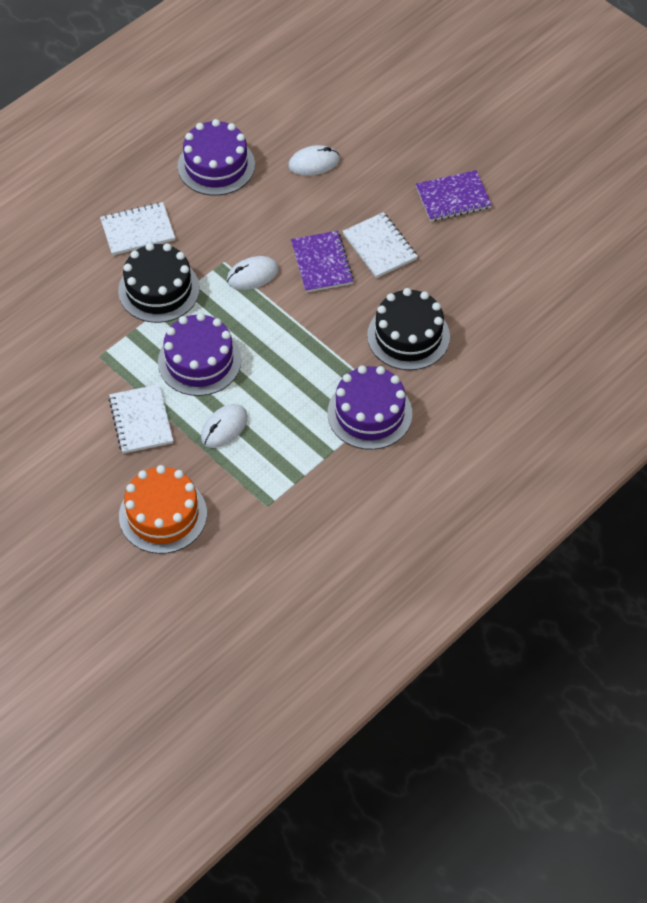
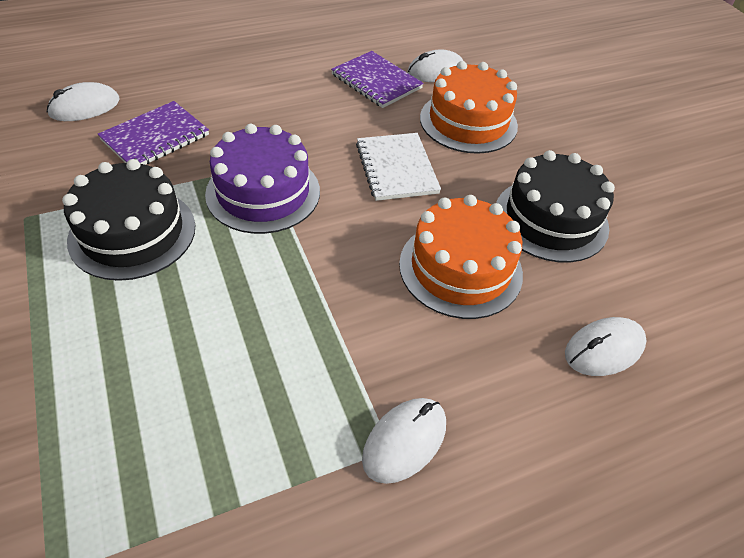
orange cake: [119,465,207,554] = 1 -> [399,195,523,319] [420,61,518,154] = 2
purple cake: [158,313,241,396] [178,119,255,196] [328,365,412,450] = 3 -> [205,124,320,234] = 1
white mouse: [201,404,248,448] [227,256,279,290] [288,145,340,175] = 3 -> [47,82,120,121] [362,398,446,484] [407,50,463,82] [565,317,647,376] = 4
white notebook: [100,202,175,255] [108,384,173,454] [342,212,418,278] = 3 -> [356,133,441,201] = 1

